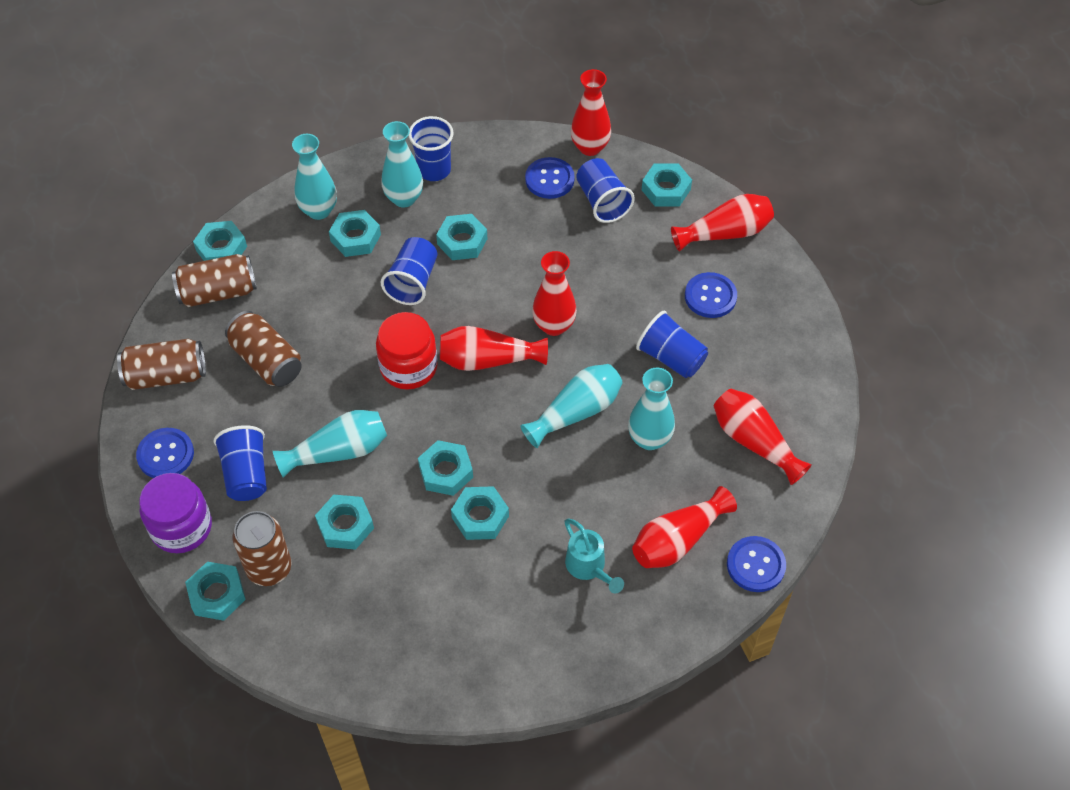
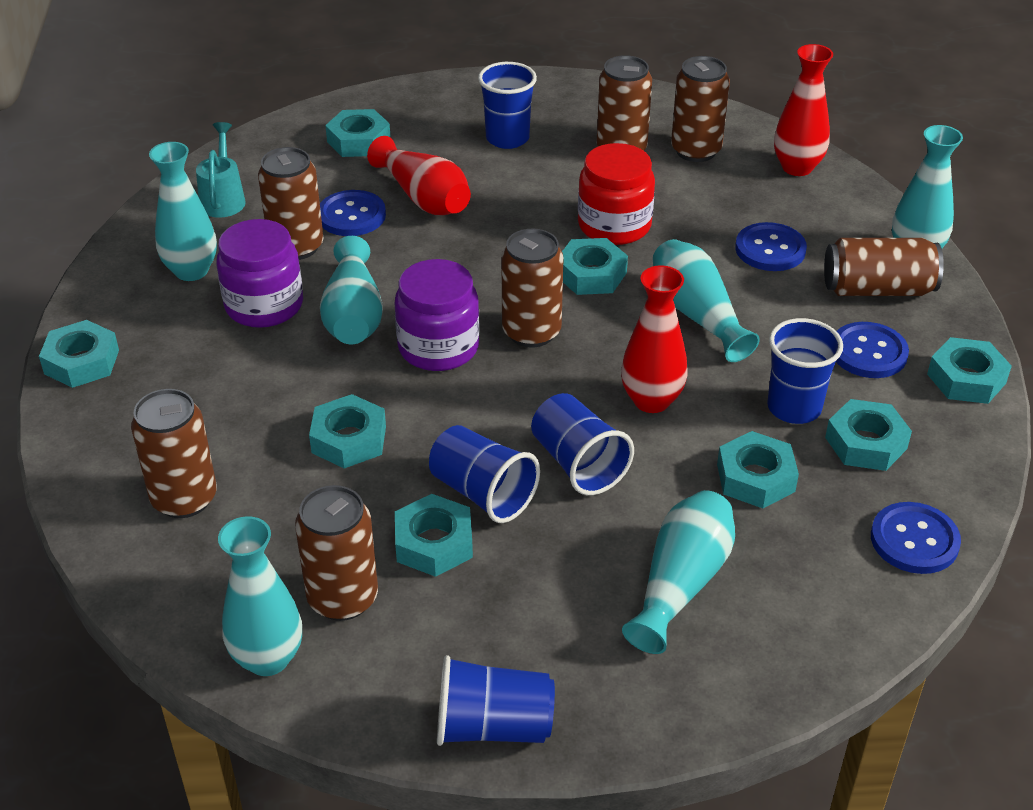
brown can: [117,339,206,390] [172,254,257,307] [225,311,302,387] [233,511,291,586] = 4 -> [131,389,217,518] [258,147,324,260] [295,485,378,621] [501,229,564,348] [597,55,652,151] [671,56,730,162] [824,238,944,296] = 7
purple jar: [139,473,212,553] = 1 -> [216,219,303,328] [394,259,480,371] = 2
red vase: [440,326,548,371] [532,251,577,336] [571,69,611,156] [632,486,737,568] [671,194,774,252] [714,389,812,485] = 6 -> [367,136,471,215] [621,265,688,413] [774,44,833,176] = 3
turquoise vase: [273,410,387,478] [292,134,337,220] [381,121,423,208] [520,364,623,448] [628,368,675,450] = 5 -> [149,142,217,281] [218,516,302,676] [320,236,383,345] [622,490,735,654] [653,239,760,362] [892,125,963,248] = 6

